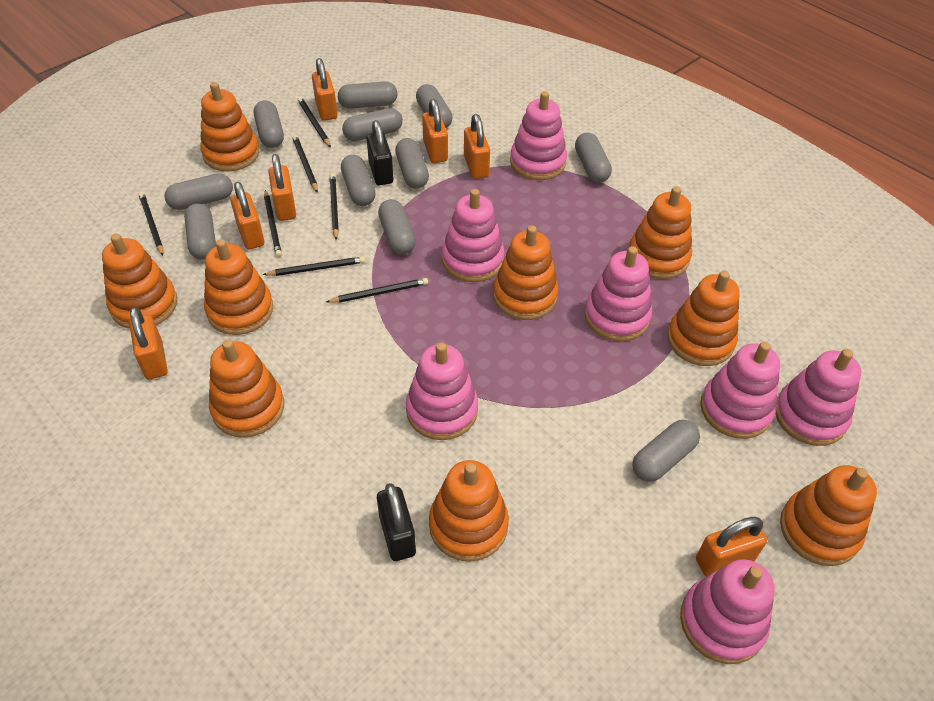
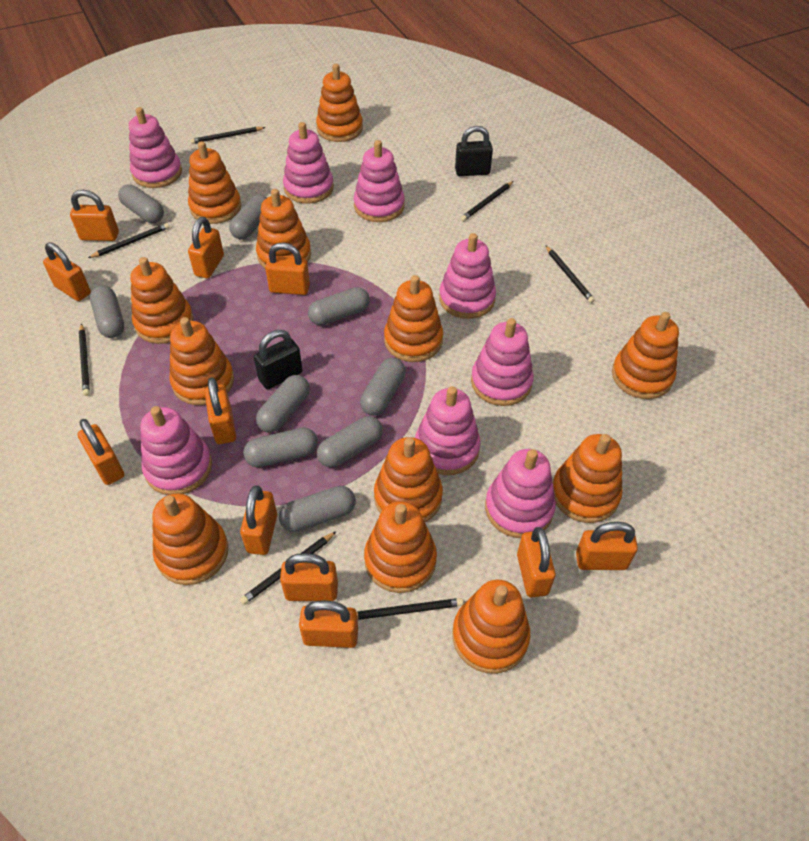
grey capsule: [164,173,233,210] [184,203,216,260] [254,100,284,148] [338,81,397,109] [341,155,376,206] [342,108,403,141] [378,199,416,255] [395,138,429,189] [416,84,453,128] [575,133,612,183] [632,420,700,482] = 11 -> [90,286,124,338] [118,184,164,223] [229,194,267,239] [243,427,318,467] [256,375,310,433] [279,486,356,532] [308,287,370,325] [317,416,383,467] [360,358,406,416] = 9
orange padlock: [129,307,168,379] [230,182,264,249] [268,154,296,221] [312,58,338,121] [422,99,448,163] [464,114,490,179] [696,517,767,577] = 7 -> [43,242,91,301] [70,190,119,241] [77,419,124,485] [188,217,224,278] [205,378,236,444] [240,485,277,555] [265,242,310,295] [280,553,338,601] [299,600,358,648] [517,527,556,597] [576,522,638,570] = 11
orange stacking toy: [102,233,177,329] [200,82,259,172] [204,239,273,335] [209,339,284,438] [429,460,509,562] [493,225,559,320] [629,186,692,279] [667,271,739,366] [780,465,877,566] = 9 -> [130,257,194,344] [152,493,228,585] [169,317,234,405] [188,141,241,224] [256,189,311,268] [316,64,363,142] [364,501,437,593] [374,437,443,522] [384,275,443,362] [452,580,530,674] [553,434,622,523] [612,312,679,399] = 12
pink stacking toy: [406,342,478,440] [442,189,504,282] [510,91,567,180] [585,246,652,342] [680,559,775,664] [700,342,780,439] [775,349,861,446] = 7 -> [129,107,182,188] [140,406,212,495] [283,122,334,204] [354,140,405,222] [415,386,481,475] [439,233,496,319] [471,318,534,406] [485,449,556,538] = 8

